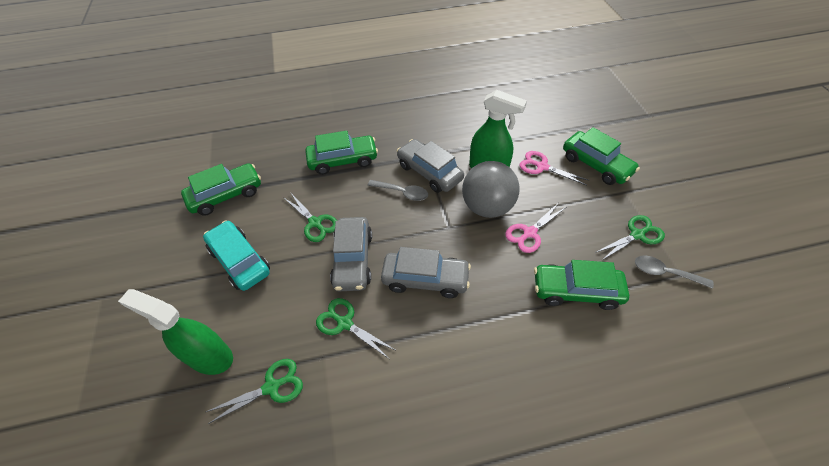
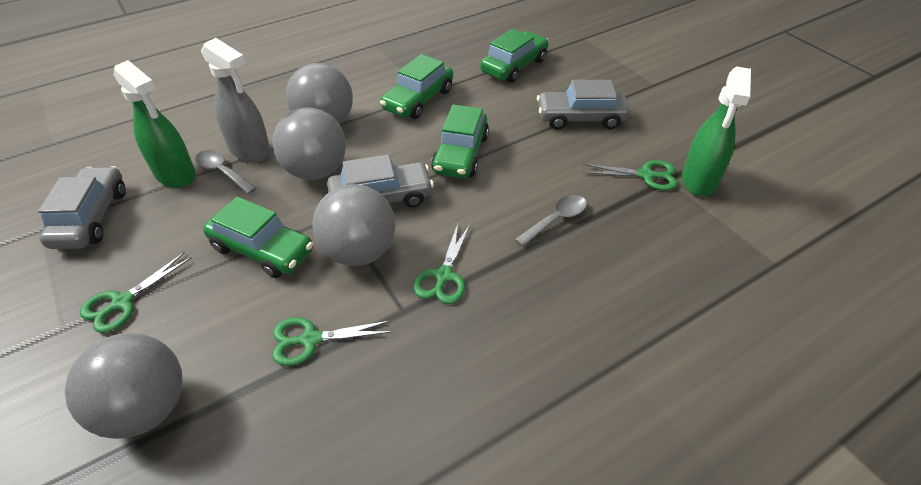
grey ball: [462,161,519,218] = 1 -> [65,333,183,439] [273,107,346,180] [286,63,353,125] [312,184,395,266] = 4
grey spray bottle: none = 0 -> [201,38,271,162] = 1
pink scissors: [505,204,566,253] [520,151,588,186] = 2 -> none = 0
turquoise car: [203,220,270,291] = 1 -> none = 0

